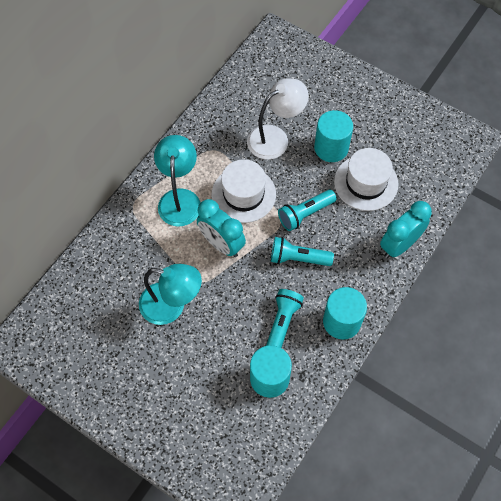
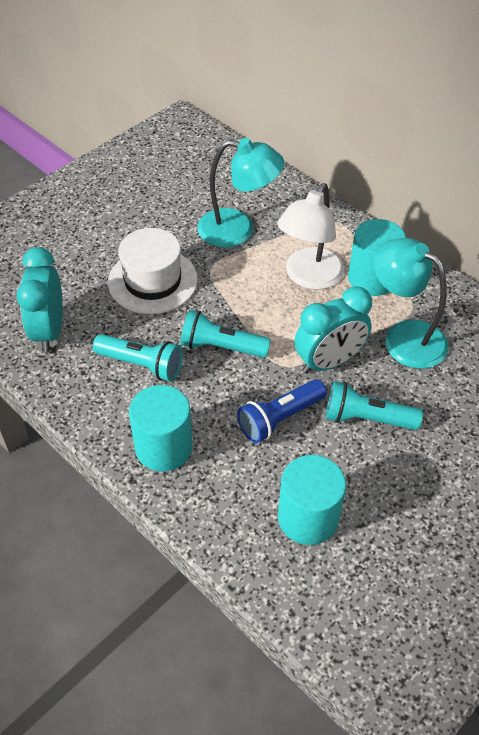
blue flashlight: none = 0 -> [237,379,327,443] = 1
white hat: [211,159,276,223] [334,148,398,211] = 2 -> [108,228,198,314] = 1

